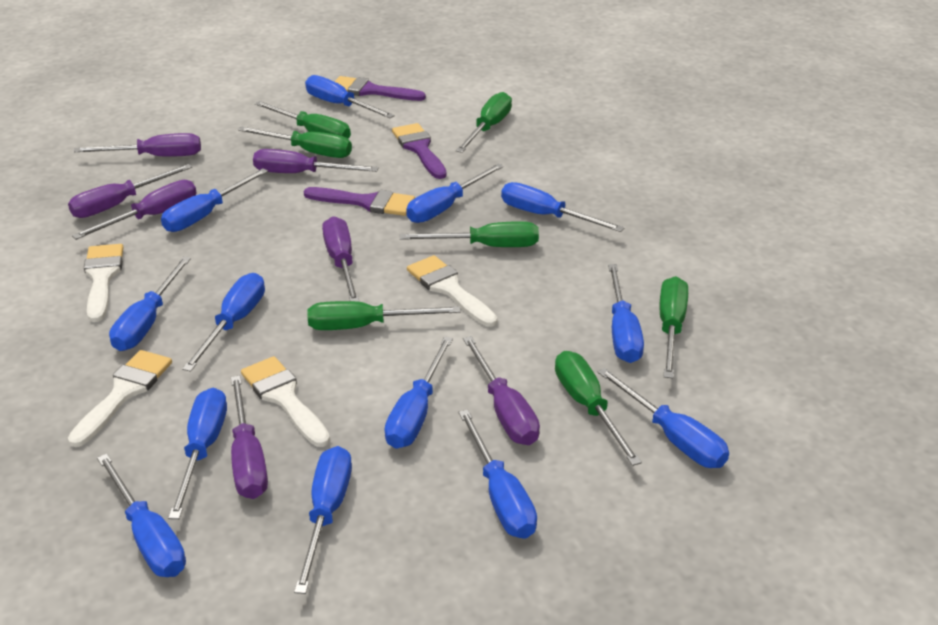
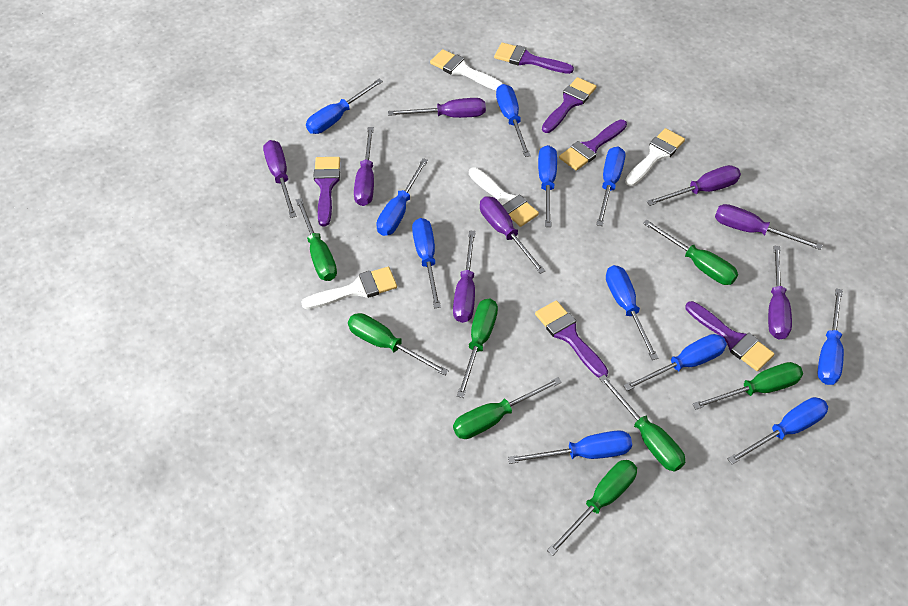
blue screwdriver: [97,454,186,577] [109,256,191,351] [161,168,268,232] [168,388,227,519] [182,273,265,372] [294,446,352,594] [305,75,395,118] [385,336,453,449] [406,163,504,223] [459,409,537,539] [501,182,624,232] [598,368,729,468] [608,264,644,363] = 13 -> [306,79,383,134] [376,158,428,236] [412,218,441,309] [496,84,531,157] [508,430,632,464] [538,145,557,227] [596,146,625,226] [606,265,658,360] [624,334,727,391] [728,397,828,465] [817,288,844,385] = 11
green screwdriver: [238,126,352,158] [255,101,351,139] [307,301,461,330] [400,221,539,247] [456,92,512,153] [555,351,642,466] [660,276,688,378] = 7 -> [296,198,337,281] [348,313,449,376] [453,377,562,439] [457,299,498,398] [547,460,637,556] [599,375,685,472] [643,220,738,285] [692,362,803,410] = 8
purple brush: [303,187,415,216] [335,76,426,101] [392,123,447,179] = 3 -> [313,157,340,226] [494,43,574,74] [535,300,608,378] [542,77,596,133] [559,120,627,171] [685,301,774,371] = 6
purple screwdriver: [68,164,192,218] [72,180,197,240] [74,133,201,157] [231,376,268,499] [253,149,379,173] [322,216,360,302] [463,336,540,445] = 7 -> [263,140,296,218] [354,127,374,206] [388,98,486,118] [453,230,476,323] [480,197,545,274] [647,165,741,206] [715,204,822,250] [768,246,792,339] = 8

